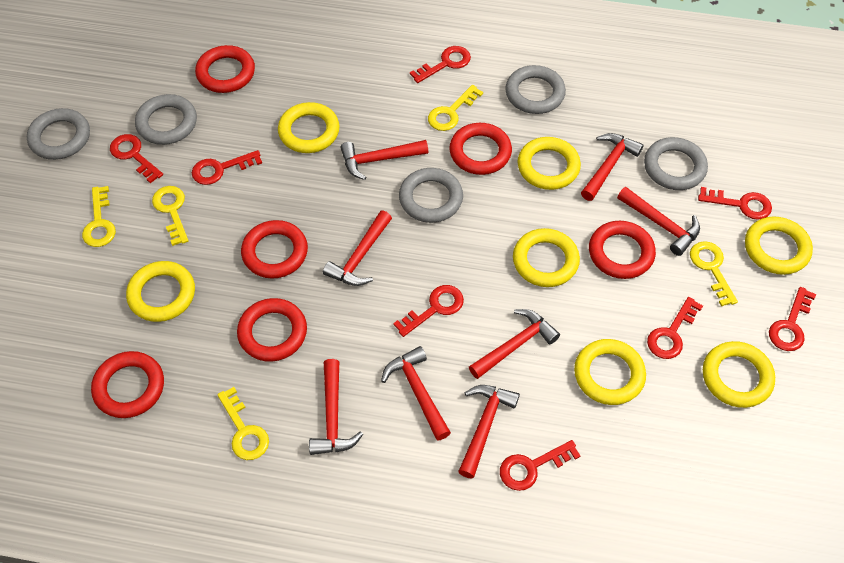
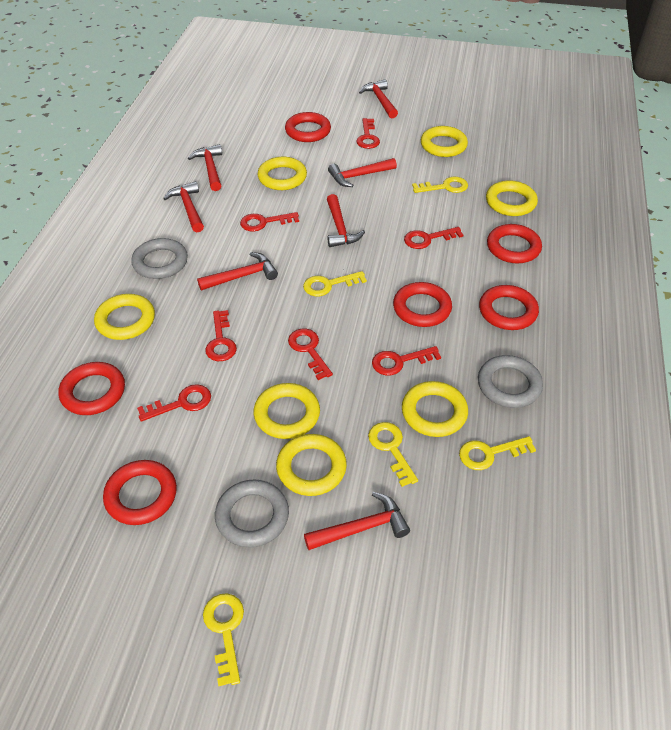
grey ring: [27,108,90,160] [135,94,197,145] [399,168,463,223] [505,65,566,114] [644,137,708,190] = 5 -> [131,238,188,279] [215,479,289,547] [478,355,543,408] = 3
red hammer: [309,359,363,455] [323,210,392,286] [340,140,428,180] [381,346,451,441] [458,385,520,479] [469,309,560,379] [581,133,644,201] [617,187,700,256] = 8 -> [163,181,204,232] [188,144,222,191] [197,252,278,291] [304,492,410,550] [327,194,365,247] [328,158,397,187] [359,79,398,118] = 7
red key: [110,134,163,183] [192,150,262,185] [393,285,464,337] [410,46,471,83] [500,440,580,491] [647,297,703,359] [698,187,772,220] [769,287,816,351] = 8 -> [137,384,211,422] [205,310,237,361] [240,212,299,232] [288,329,333,380] [356,118,380,149] [372,346,441,375] [404,227,463,249] = 7

